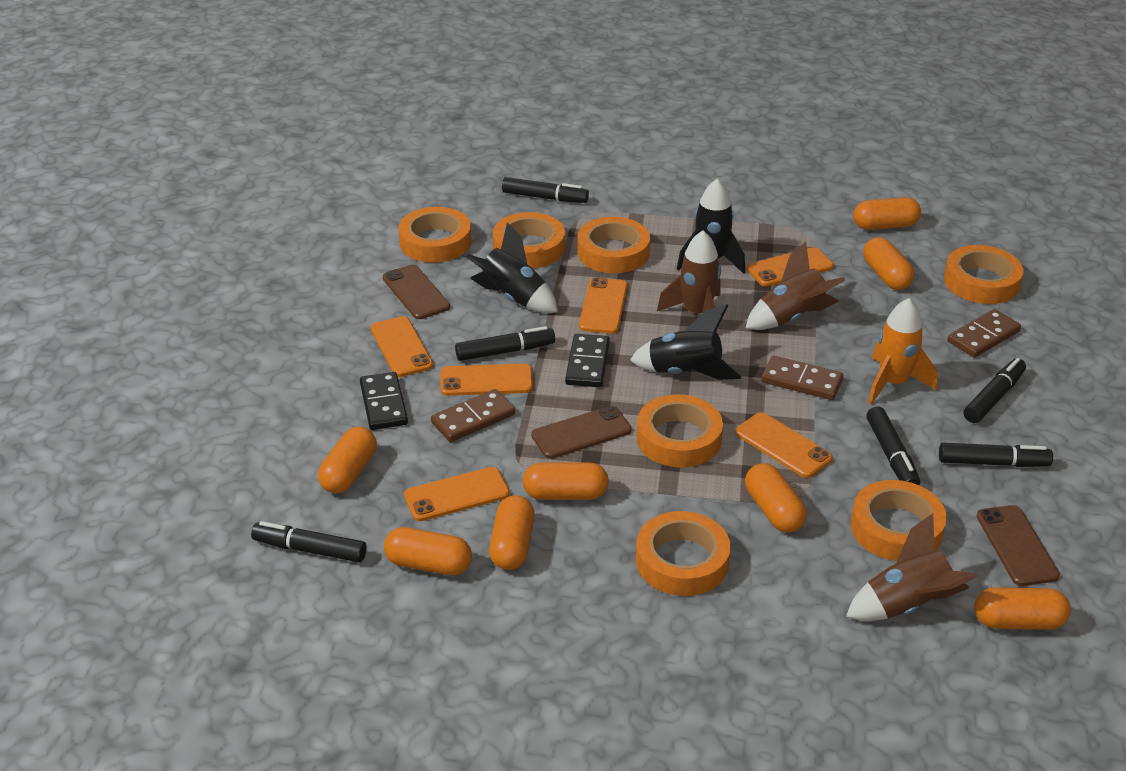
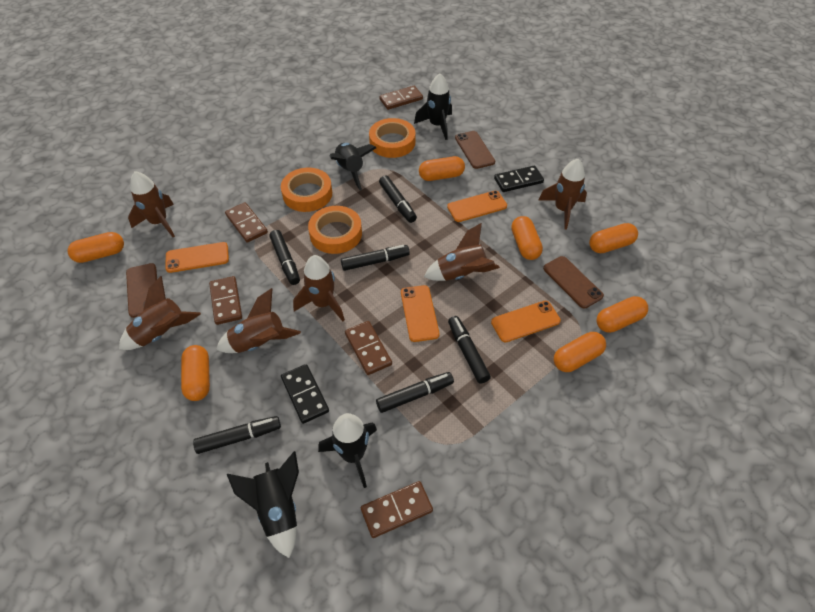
black rocket: [466,223,558,313] [630,304,741,380] [677,179,745,274] = 3 -> [227,451,299,558] [318,413,377,488] [330,143,376,191] [414,74,452,140] = 4
brown domino: [431,389,515,442] [761,356,844,400] [947,309,1021,358] = 3 -> [209,276,242,325] [225,202,268,243] [345,321,392,375] [361,481,433,538] [379,86,423,110] = 5
brown rocket: [657,231,721,332] [746,242,845,330] [846,513,978,621] = 3 -> [119,276,201,350] [128,171,175,237] [216,288,301,353] [293,255,345,321] [424,223,500,281] [538,159,587,230] = 6
orange capsule: [318,426,377,493] [384,527,472,575] [489,495,535,570] [523,463,609,500] [745,463,807,533] [853,197,921,230] [863,237,915,290] [974,587,1071,630] = 8 -> [68,232,124,263] [181,345,210,401] [419,156,465,181] [511,216,543,260] [554,332,606,372] [589,223,638,253] [596,296,648,333] = 7
orange phone: [371,316,433,377] [404,467,510,521] [440,364,533,396] [579,277,628,334] [735,412,833,478] [747,247,834,287] = 6 -> [165,242,229,273] [401,285,440,342] [447,191,507,222] [491,301,561,343] = 4
orange rocket: [868,298,937,404] = 1 -> none = 0
orange tape: [398,207,471,263] [493,212,565,268] [577,217,650,273] [636,511,731,596] [637,394,723,468] [851,480,947,561] [944,245,1024,304] = 7 -> [281,168,332,212] [308,206,362,254] [369,118,416,158] = 3

